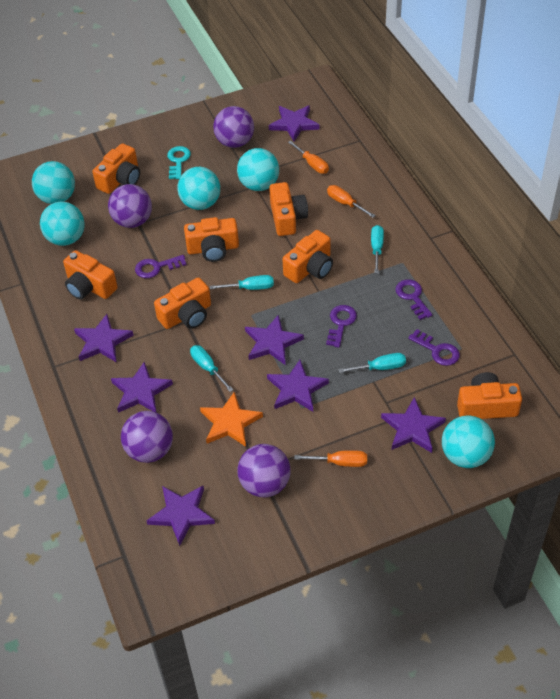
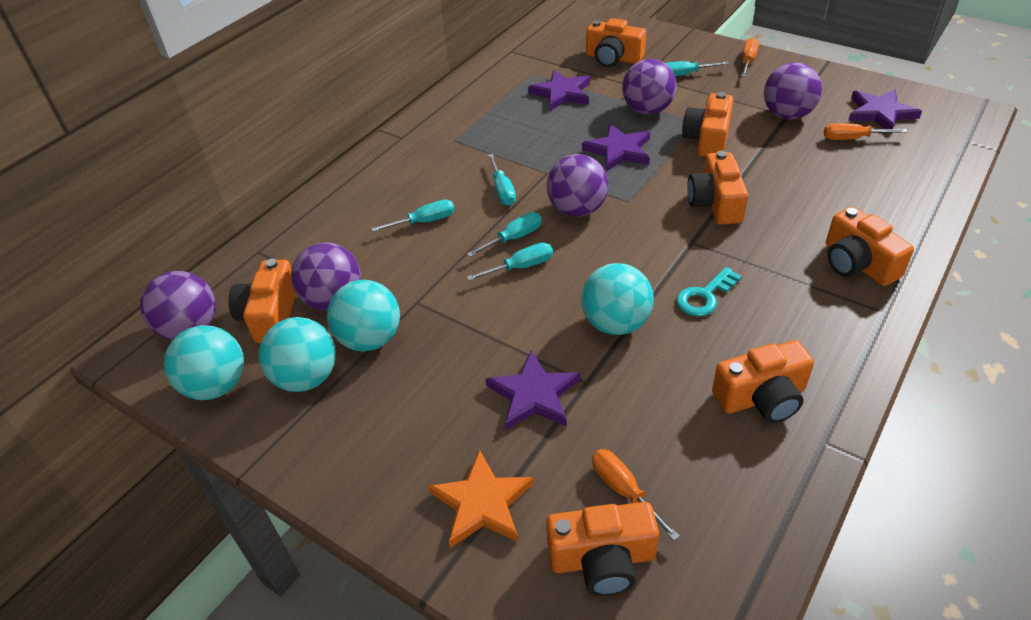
purple ball: [108,184,152,228] [121,411,173,463] [213,106,254,148] [237,444,290,497] = 4 -> [140,271,216,340] [291,242,361,311] [547,154,608,217] [622,59,677,115] [764,62,822,120] = 5
purple key: [135,255,187,278] [326,305,357,348] [395,279,432,320] [408,329,460,366] = 4 -> none = 0
purple star: [74,314,134,363] [111,362,173,413] [146,486,215,546] [245,315,304,365] [267,360,329,412] [269,105,320,141] [381,397,446,453] = 7 -> [485,350,580,430] [528,70,590,111] [582,124,650,172] [848,89,922,134] = 4
turquoise ball: [32,161,75,204] [40,202,85,246] [178,167,220,210] [237,148,279,191] [442,415,495,468] = 5 -> [164,325,244,400] [259,317,336,392] [327,280,400,351] [581,263,654,335] = 4
turquoise screwdriver: [190,345,234,392] [210,275,274,290] [338,353,406,373] [371,225,384,274] = 4 -> [371,199,455,232] [467,212,542,257] [467,243,553,281] [488,154,516,206] [665,61,729,77] = 5

